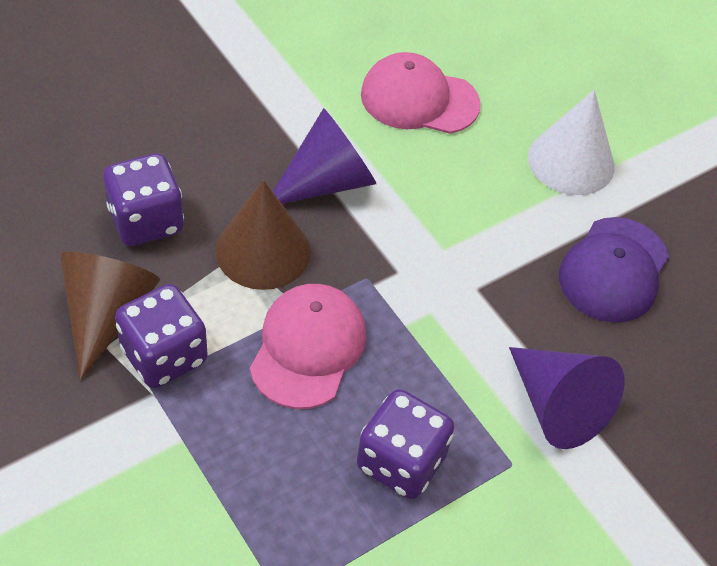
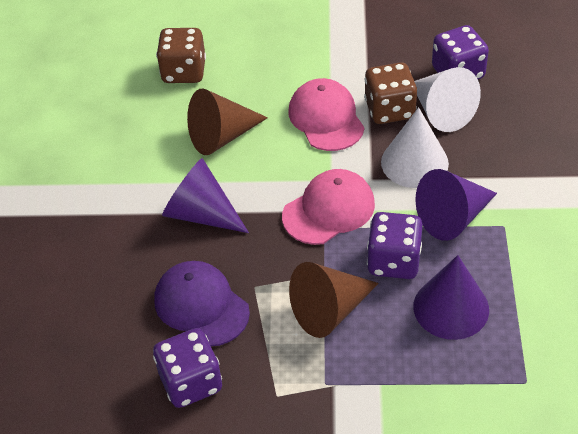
brown dice: none = 0 -> [156,28,206,83] [364,62,417,124] = 2
purple cone: [273,108,376,204] [509,347,625,449] = 2 -> [162,158,249,233] [413,255,489,340] [415,169,497,241] = 3
white cone: [528,90,615,195] = 1 -> [381,107,449,188] [414,67,481,132] = 2

